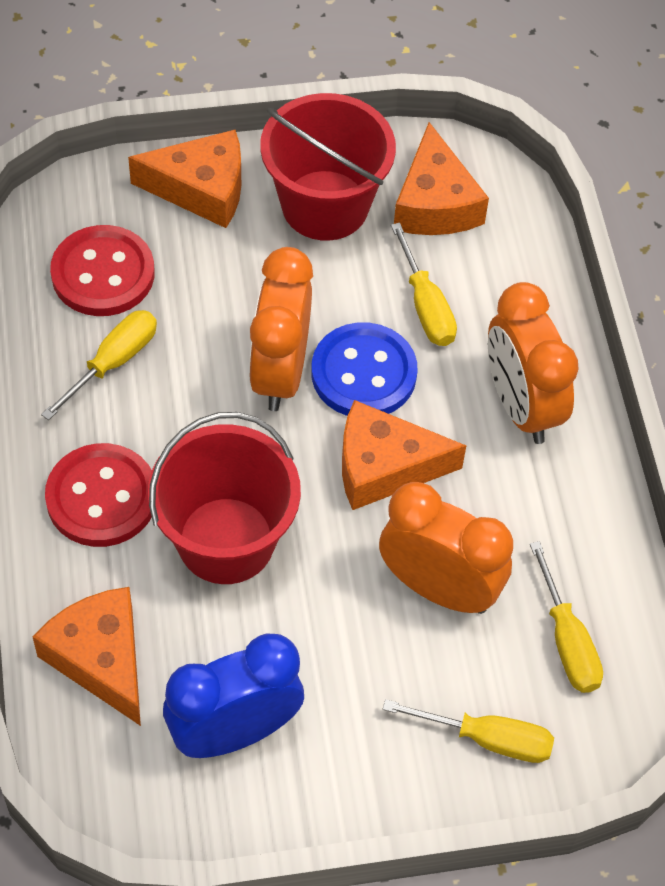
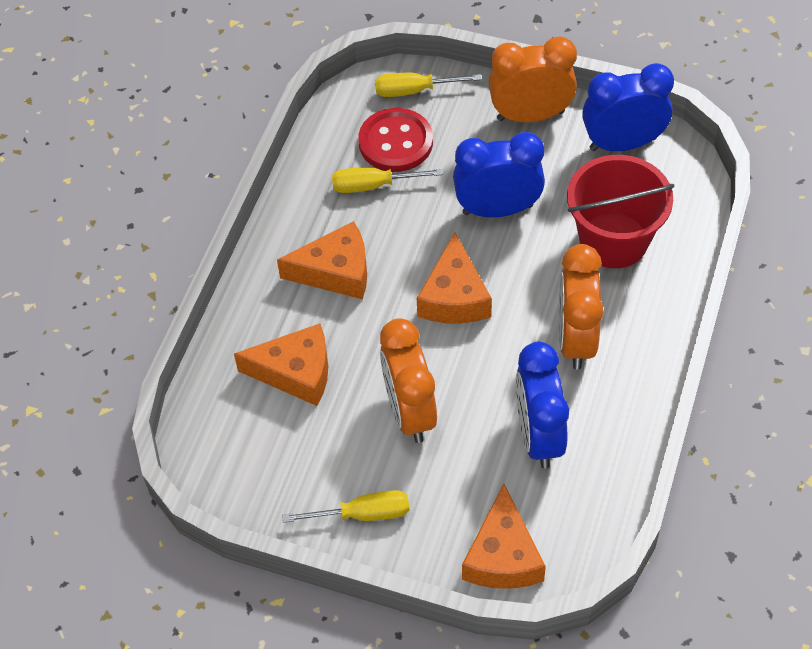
blue button: [311,323,418,416] = 1 -> none = 0
blue clock: [163,634,304,758] = 1 -> [453,132,545,217] [516,342,569,469] [582,63,674,151] = 3
red bucket: [148,412,301,584] [260,93,396,241] = 2 -> [567,155,675,268] = 1
red button: [45,443,152,547] [50,225,154,316] = 2 -> [358,108,433,172] = 1
yellow screwdriver: [41,310,157,420] [383,699,554,763] [391,223,457,346] [530,541,603,693] = 4 -> [282,490,409,523] [332,167,443,193] [375,73,482,97] = 3

